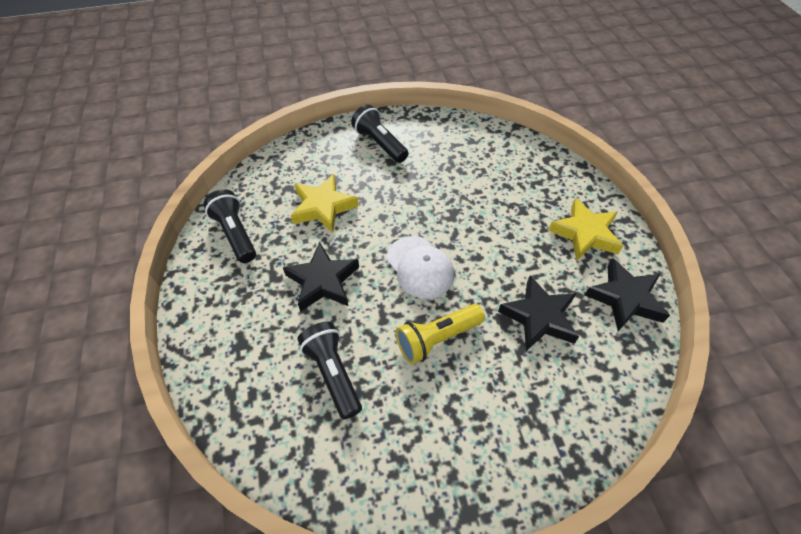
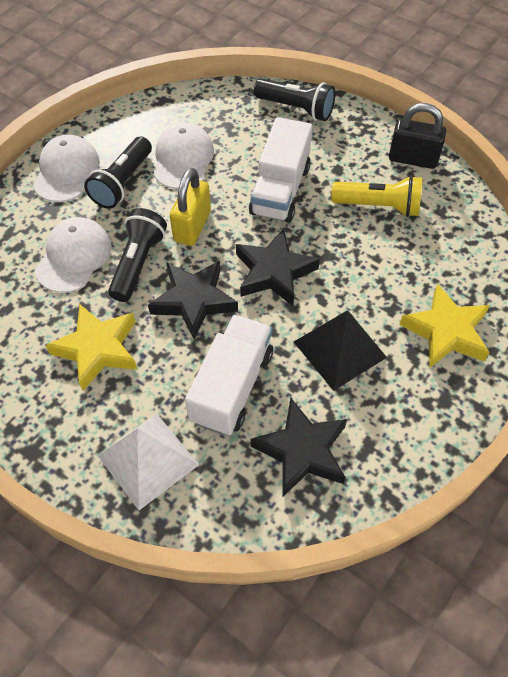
black padlock: none = 0 -> [389,103,446,169] = 1
black pyramid: none = 0 -> [294,311,387,391] = 1
white cap: [387,236,454,299] = 1 -> [33,134,100,202] [35,217,112,293] [154,123,214,189] = 3
white pyramid: none = 0 -> [97,414,199,510] = 1
white truck: none = 0 -> [185,315,273,435] [249,117,312,223] = 2
yellow padlock: none = 0 -> [170,168,211,246] = 1

